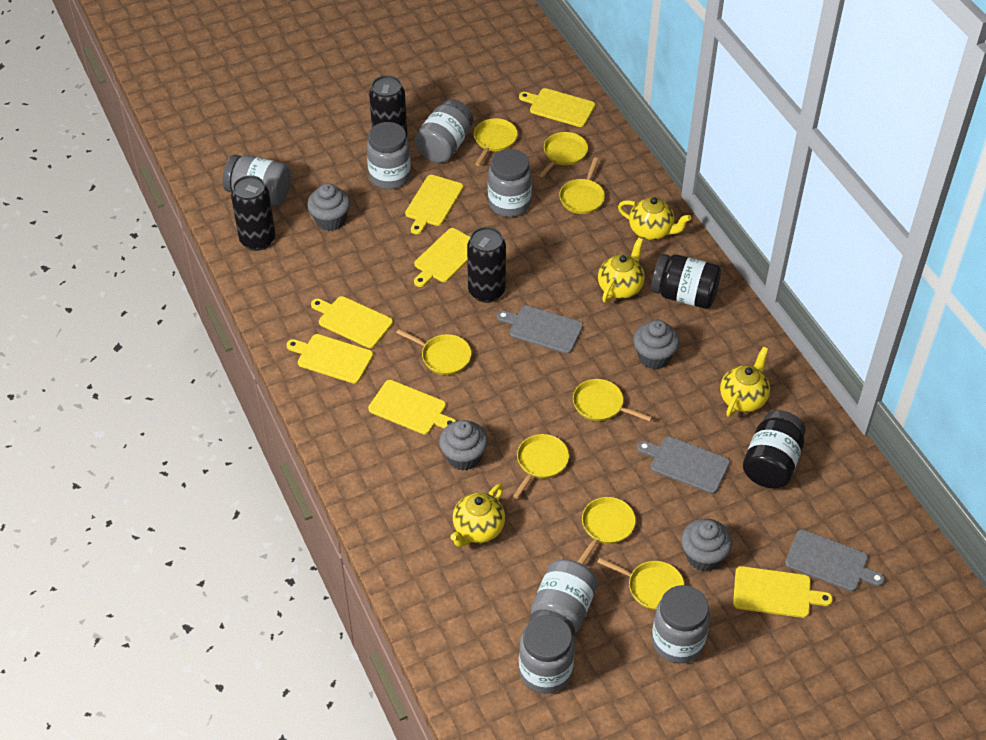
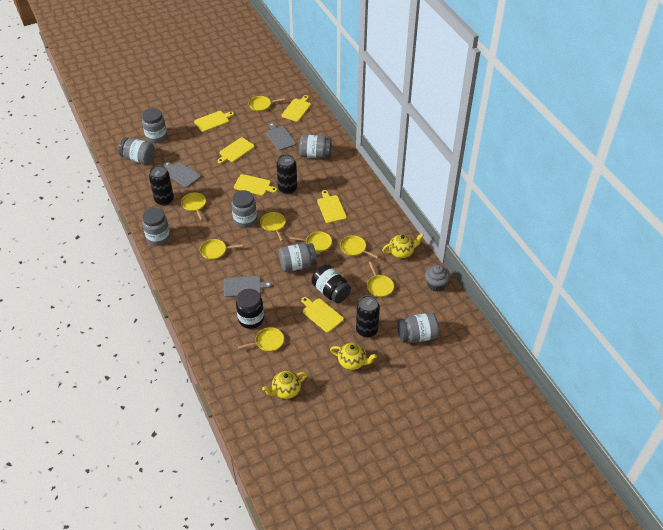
grey cupcake: [307,183,350,231] [439,420,488,471] [633,320,680,369] [681,518,732,571] = 4 -> [425,265,450,292] = 1
yellow cutting board: [286,334,373,384] [311,296,393,348] [368,380,456,434] [405,175,463,234] [414,228,470,287] [519,88,595,127] [733,566,833,618] = 7 -> [194,111,234,132] [217,137,255,164] [234,174,277,196] [281,95,311,122] [301,297,344,333] [317,190,347,223] = 6
yellow teapot: [450,484,505,547] [598,237,645,303] [618,197,691,240] [720,347,770,417] = 4 -> [262,371,308,399] [330,343,377,370] [382,233,424,259] = 3

